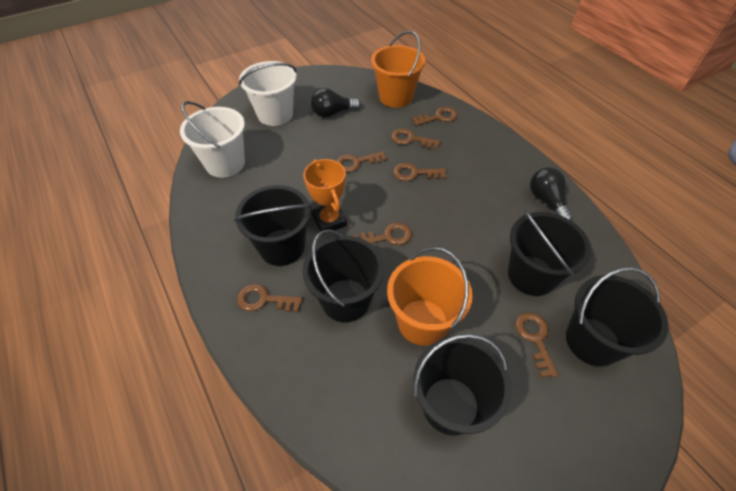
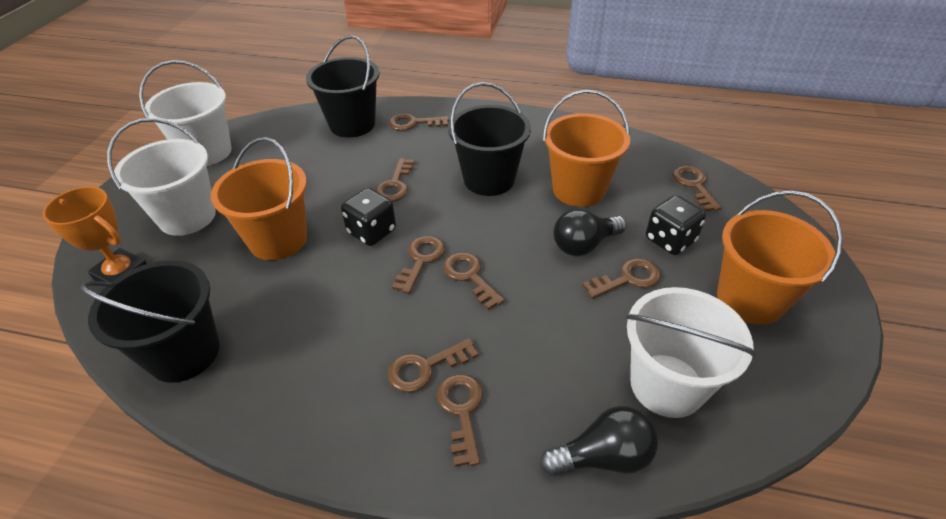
black bucket: [234,185,312,266] [302,229,384,322] [413,334,511,435] [508,209,591,296] [566,267,669,367] = 5 -> [81,260,220,383] [306,35,380,138] [448,82,531,196] = 3
black dice: none = 0 -> [341,188,396,246] [646,195,706,255] = 2
brown key: [237,284,303,312] [337,151,387,172] [353,223,412,245] [391,128,440,149] [393,163,446,181] [412,107,458,126] [515,312,559,378] = 7 -> [375,158,414,202] [388,338,478,393] [389,113,449,131] [392,236,445,294] [437,374,483,467] [443,252,505,310] [582,258,661,299] [673,166,722,212] = 8
orange bucket: [371,31,426,108] [387,247,473,346] = 2 -> [211,137,307,260] [543,90,630,207] [717,190,843,325] = 3
white bucket: [180,101,245,178] [239,61,297,126] = 2 -> [107,118,216,236] [139,60,231,166] [626,287,757,418] = 3

